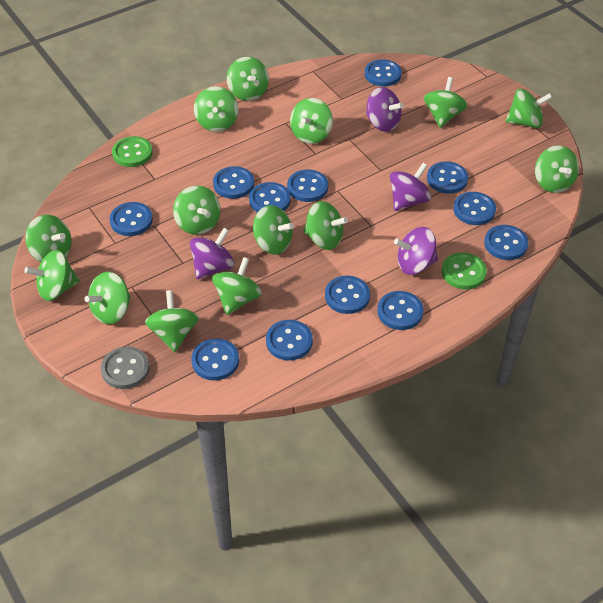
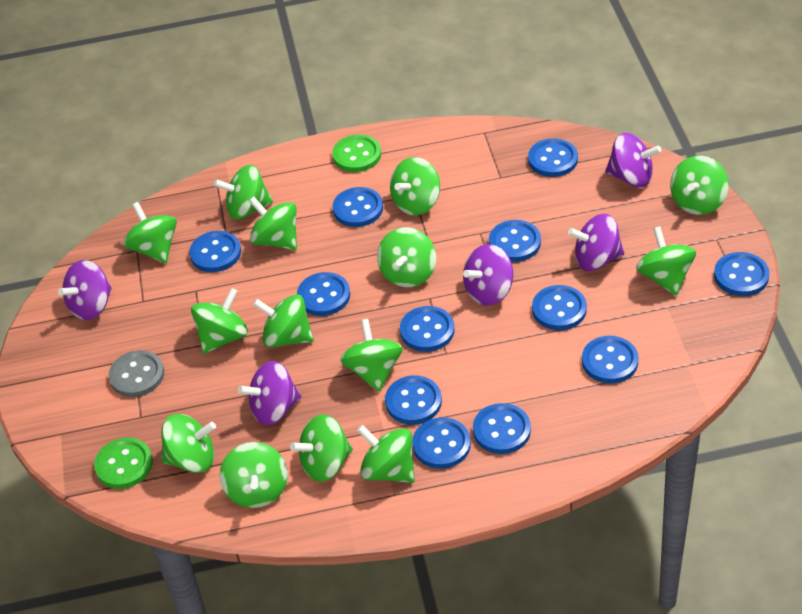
purple spinning top: [190,228,234,279] [366,87,404,132] [390,163,431,211] [394,227,438,275] = 4 -> [58,260,112,320] [238,361,301,425] [463,244,513,306] [568,214,624,271] [605,133,661,187] = 5

